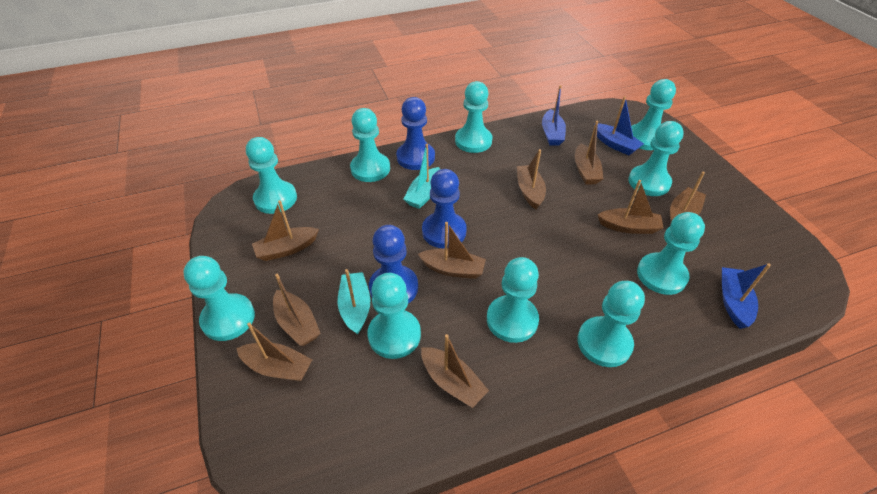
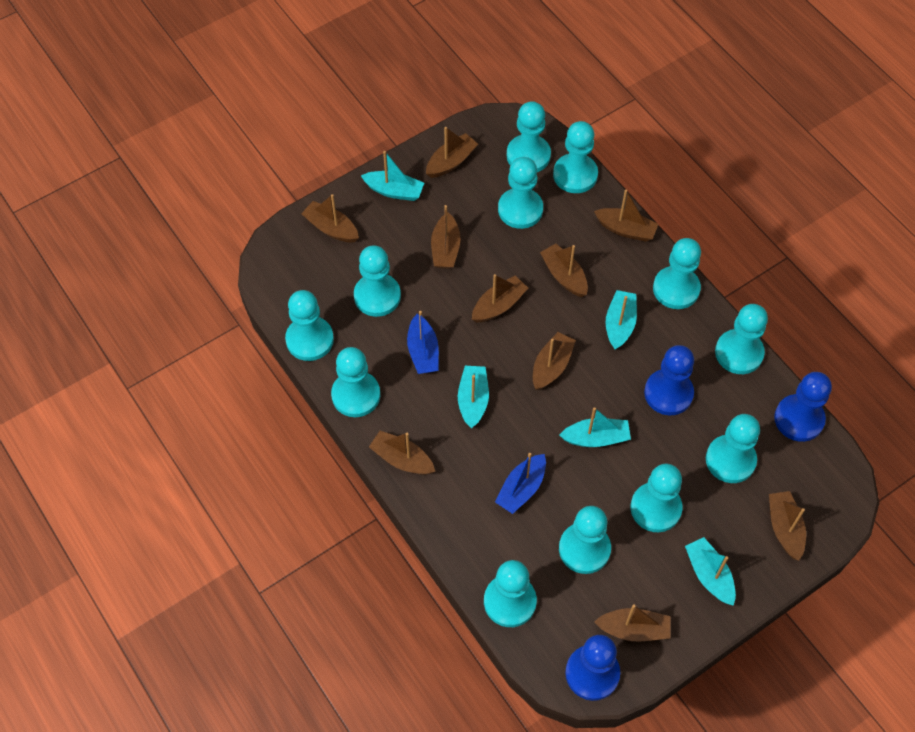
blue boat: [542,85,566,146] [594,96,644,155] [722,263,771,329] = 3 -> [407,311,439,374] [495,453,546,514] = 2
brown boat: [236,322,313,382] [252,200,319,261] [273,274,321,346] [418,222,486,279] [421,334,489,408] [517,149,546,209] [575,121,603,185] [598,180,664,234] [670,172,706,222] = 9 -> [301,194,359,242] [369,431,435,475] [426,127,478,178] [431,205,461,269] [472,274,528,322] [533,332,576,390] [540,244,588,297] [594,190,659,242] [594,604,671,641] [769,491,806,561] = 10
turquoise boat: [338,269,370,335] [404,144,440,209] = 2 -> [361,151,424,201] [458,366,489,428] [559,407,631,447] [606,290,637,350] [685,537,736,606] = 5
turquoise pawn: [183,256,255,341] [246,137,297,214] [350,108,390,182] [368,273,421,359] [455,81,492,153] [487,257,539,343] [577,281,645,367] [628,121,684,196] [631,79,676,150] [637,212,705,295] = 10 -> [285,290,334,361] [331,347,380,417] [354,245,401,317] [484,560,537,627] [498,157,543,229] [506,101,551,172] [553,121,598,193] [559,506,611,574] [631,464,683,532] [653,238,701,309] [706,414,760,483] [715,304,768,374] = 12

